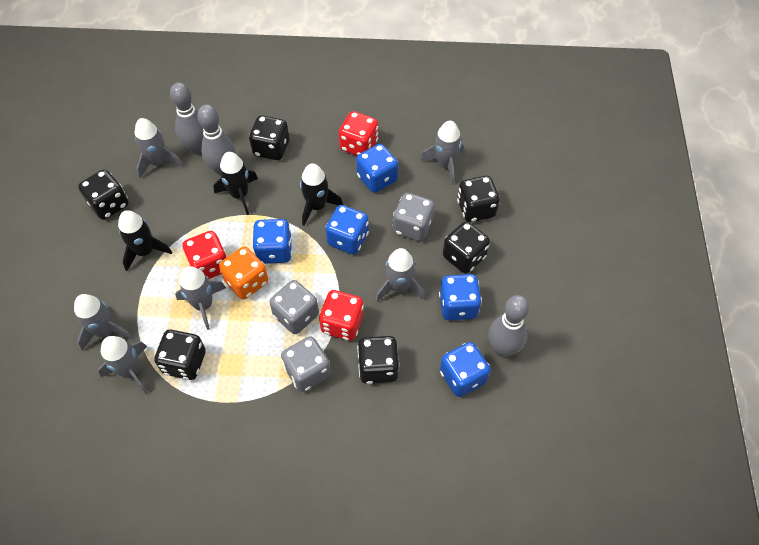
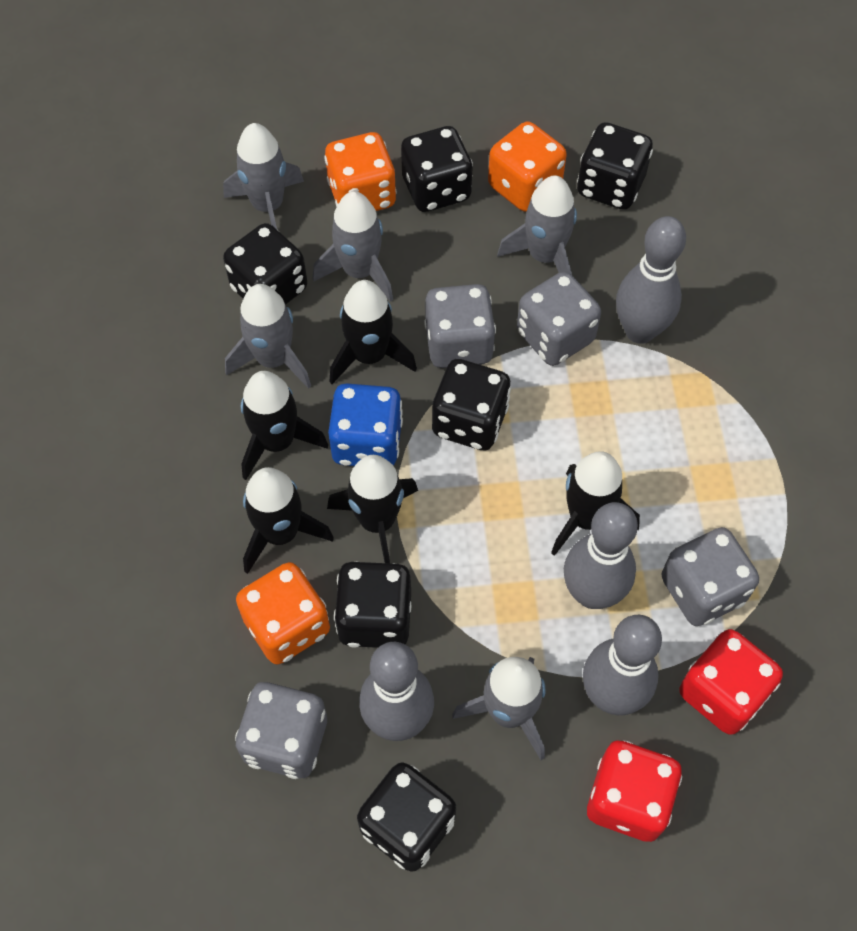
black rocket: [118,210,172,271] [214,152,258,215] [300,163,343,226] = 3 -> [241,371,328,480] [243,467,334,574] [327,455,418,563] [329,280,417,384] [551,451,640,556] = 5
blue dice: [252,219,292,264] [325,205,369,255] [356,144,398,193] [439,274,482,321] [440,342,491,397] = 5 -> [328,383,403,466] = 1
grey bowling pin: [170,82,204,155] [197,104,235,176] [488,295,530,357] = 3 -> [359,642,434,741] [564,502,638,609] [583,615,662,715] [616,216,686,344] = 4
grey dice: [269,280,319,334] [281,336,331,392] [393,193,435,241] = 3 -> [235,682,327,779] [424,284,496,368] [517,272,601,366] [661,527,759,626] = 4
grey rocket: [74,294,133,351] [98,336,148,394] [135,118,183,178] [175,266,226,330] [375,248,425,302] [420,121,463,185] = 6 -> [223,123,304,229] [225,284,311,389] [313,191,393,302] [452,657,545,760] [497,175,577,275] = 5
orange dice: [219,246,268,299] = 1 -> [236,562,330,664] [324,132,397,211] [488,121,567,212] = 3
red dice: [183,231,227,279] [319,290,364,341] [339,111,378,156] = 3 -> [587,741,682,842] [679,629,783,735] = 2

